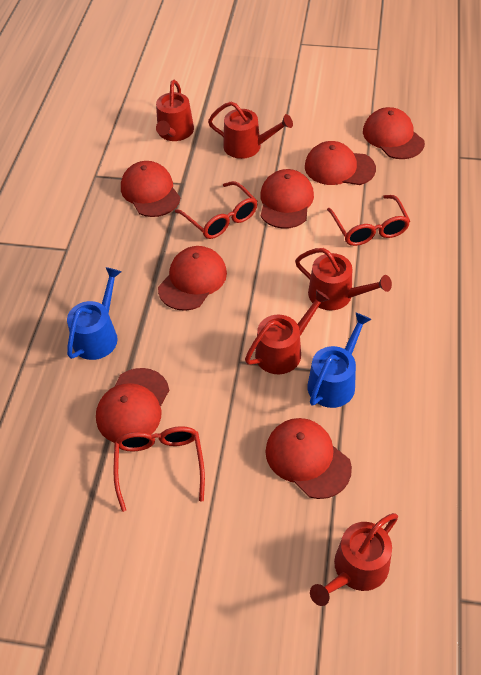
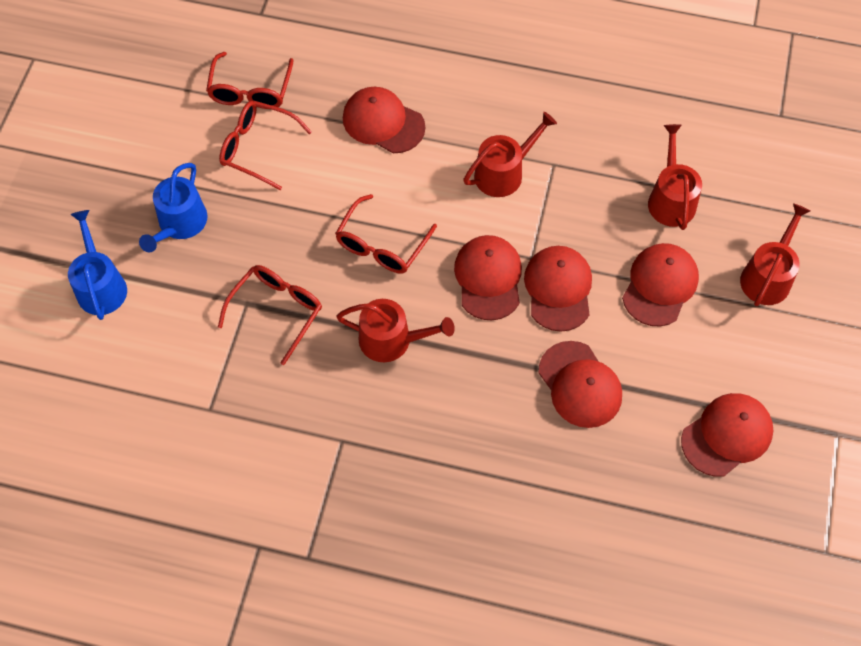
red cap: [96,368,169,442] [121,161,180,217] [158,246,227,311] [260,169,314,229] [265,418,352,499] [305,141,376,185] [363,107,425,159] = 7 -> [343,87,425,153] [454,235,522,320] [524,246,592,332] [539,341,622,428] [622,243,699,326] [681,393,774,477] = 6
red glasses: [113,426,205,512] [175,181,258,239] [327,195,410,246] = 3 -> [206,52,293,109] [218,265,322,365] [219,101,312,190] [335,194,437,273] = 4
red watering can: [156,80,194,141] [208,102,293,159] [245,289,330,374] [295,248,392,310] [310,513,398,606] = 5 -> [336,299,455,362] [463,112,557,197] [648,124,702,230] [740,203,810,306] = 4

